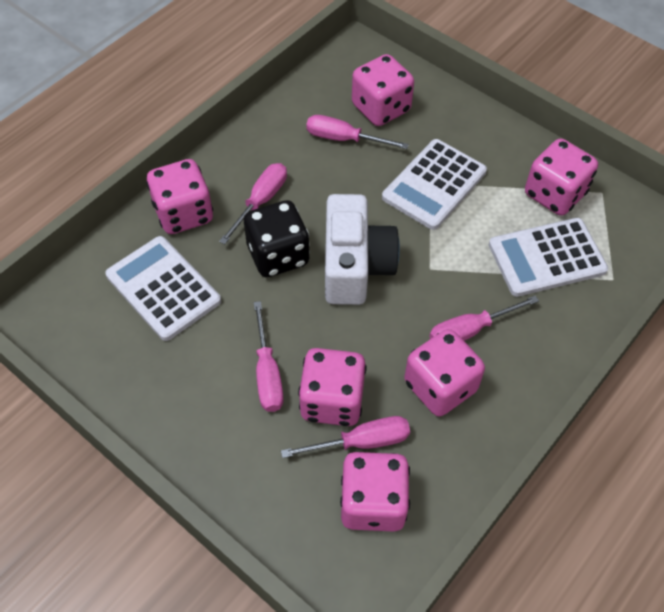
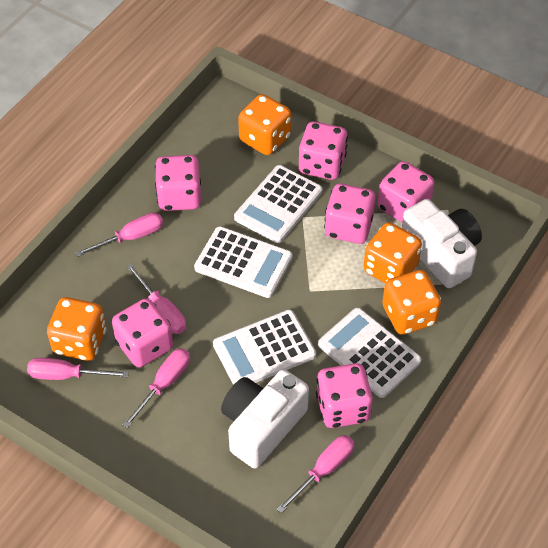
black dice: [244,200,310,277] = 1 -> none = 0
orange dice: none = 0 -> [47,297,107,361] [238,94,291,155] [363,222,422,283] [382,270,441,335] = 4
white calculator: [105,236,221,341] [382,139,487,230] [489,218,608,297] = 3 -> [194,226,292,298] [213,310,316,385] [234,165,322,243] [318,308,421,398] = 4
white camera: [325,194,400,305] = 1 -> [221,369,309,469] [402,199,482,288] = 2

